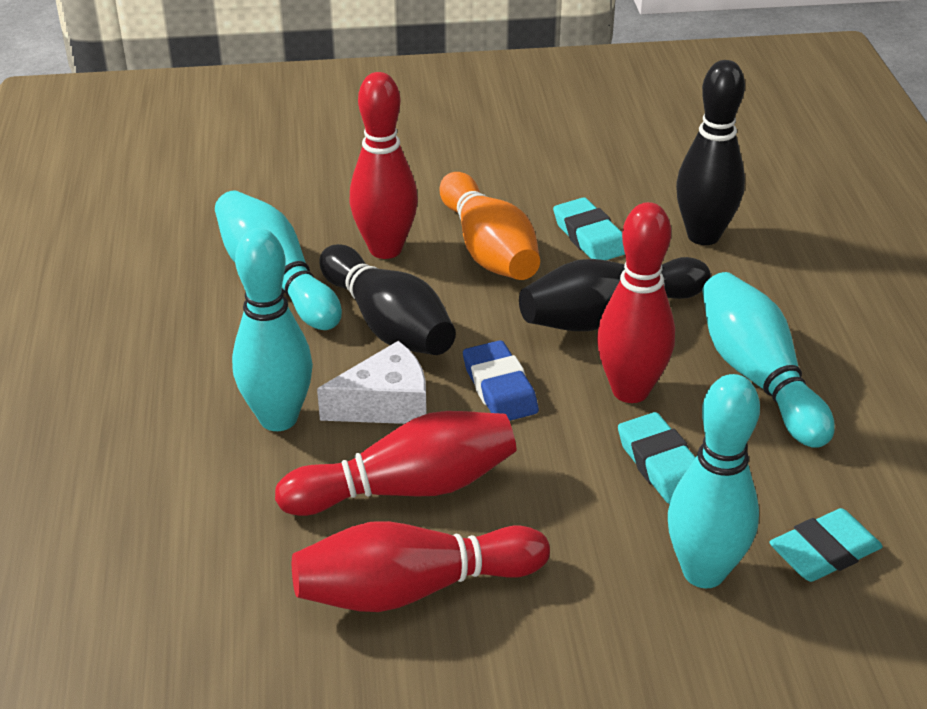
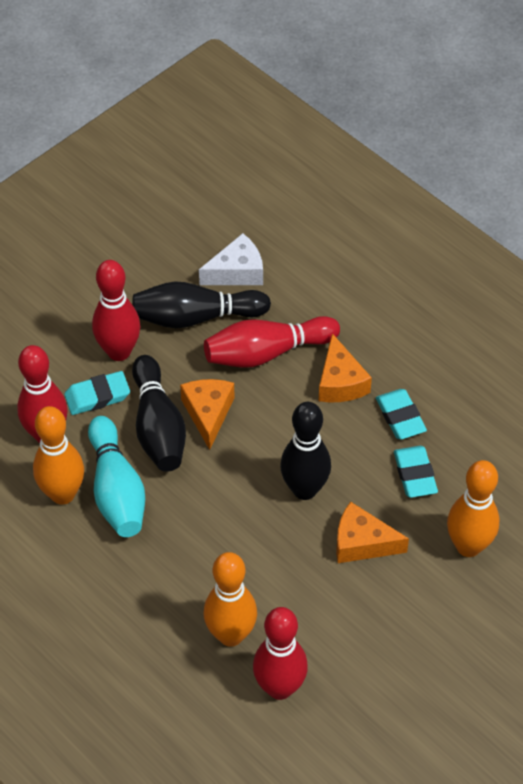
blue eraser: [463,340,539,421] = 1 -> none = 0
orange bowling pin: [439,172,540,280] = 1 -> [33,406,84,505] [204,552,257,647] [447,460,500,557] = 3
orange cheese: none = 0 -> [180,379,235,450] [319,333,372,402] [336,502,409,563] = 3
turquoise bowling pin: [215,191,342,330] [232,228,313,431] [668,374,760,588] [702,272,835,448] = 4 -> [88,416,145,537] = 1

